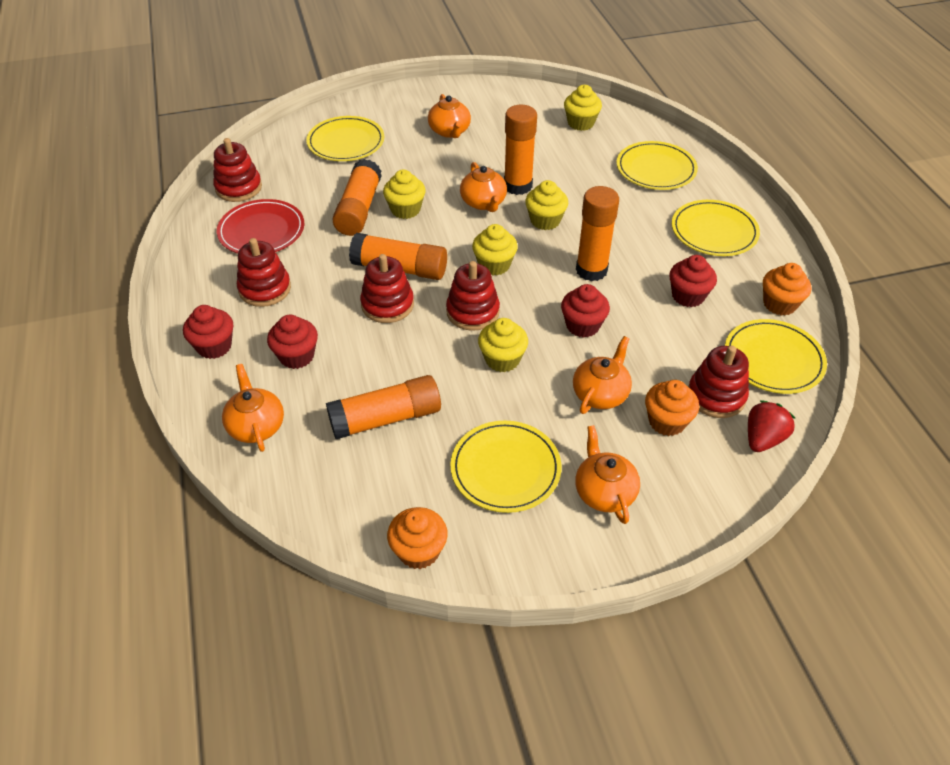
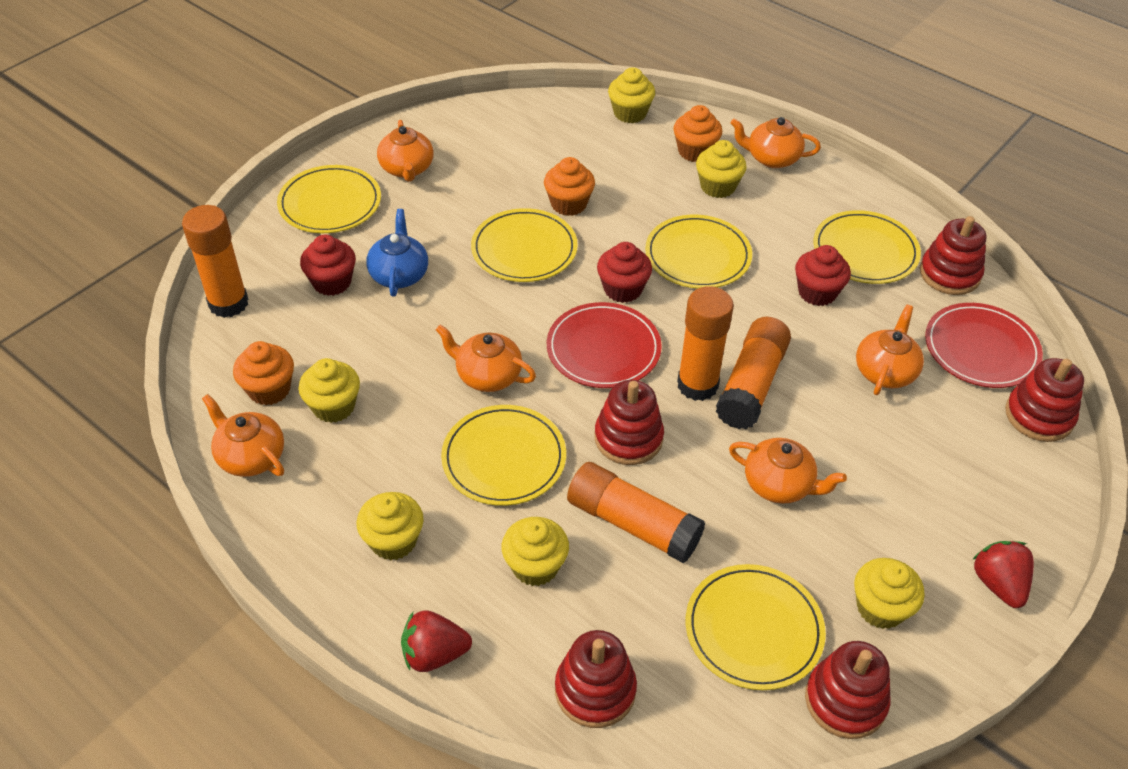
blue teapot: none = 0 -> [366,209,428,297] = 1
orange glue stick: [326,375,441,439] [332,159,382,236] [349,233,447,280] [504,105,537,195] [576,186,619,281] = 5 -> [182,205,248,318] [567,462,705,563] [677,286,734,401] [716,317,791,429] = 4
orange teapot: [222,364,284,452] [428,94,471,138] [460,162,507,212] [573,336,632,414] [575,425,640,524] = 5 -> [202,394,284,477] [377,120,433,182] [436,324,536,392] [729,438,847,504] [730,117,821,168] [856,305,924,395] = 6
red cupcake: [183,305,233,359] [267,315,318,369] [561,284,610,338] [669,255,717,307] = 4 -> [300,235,356,296] [597,242,652,303] [795,245,851,306] = 3
red plate: [217,199,304,253] = 1 -> [547,302,662,388] [925,303,1043,388] = 2
red strawberry: [748,400,795,452] = 1 -> [401,610,472,672] [972,541,1034,608] = 2
yellow cupcake: [383,169,426,219] [472,224,518,276] [478,318,528,372] [525,180,568,230] [564,85,602,131] = 5 -> [299,358,360,423] [357,492,424,560] [502,517,569,586] [608,67,655,123] [696,140,747,198] [854,558,925,629] = 6
yellow plate: [306,116,384,161] [450,421,561,513] [617,141,698,190] [672,200,760,256] [725,319,827,394] = 5 -> [277,165,381,233] [441,405,566,506] [471,208,578,282] [645,215,752,289] [686,564,826,690] [814,210,921,284] = 6

